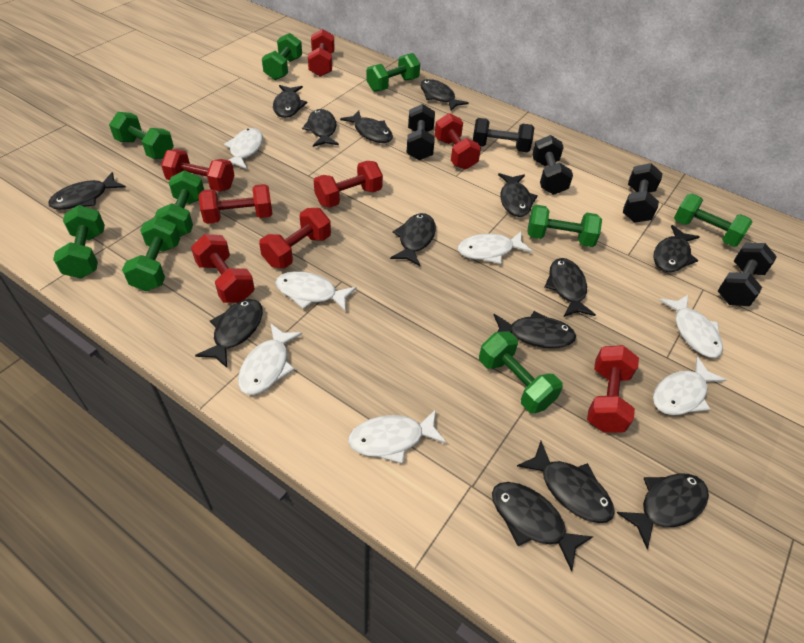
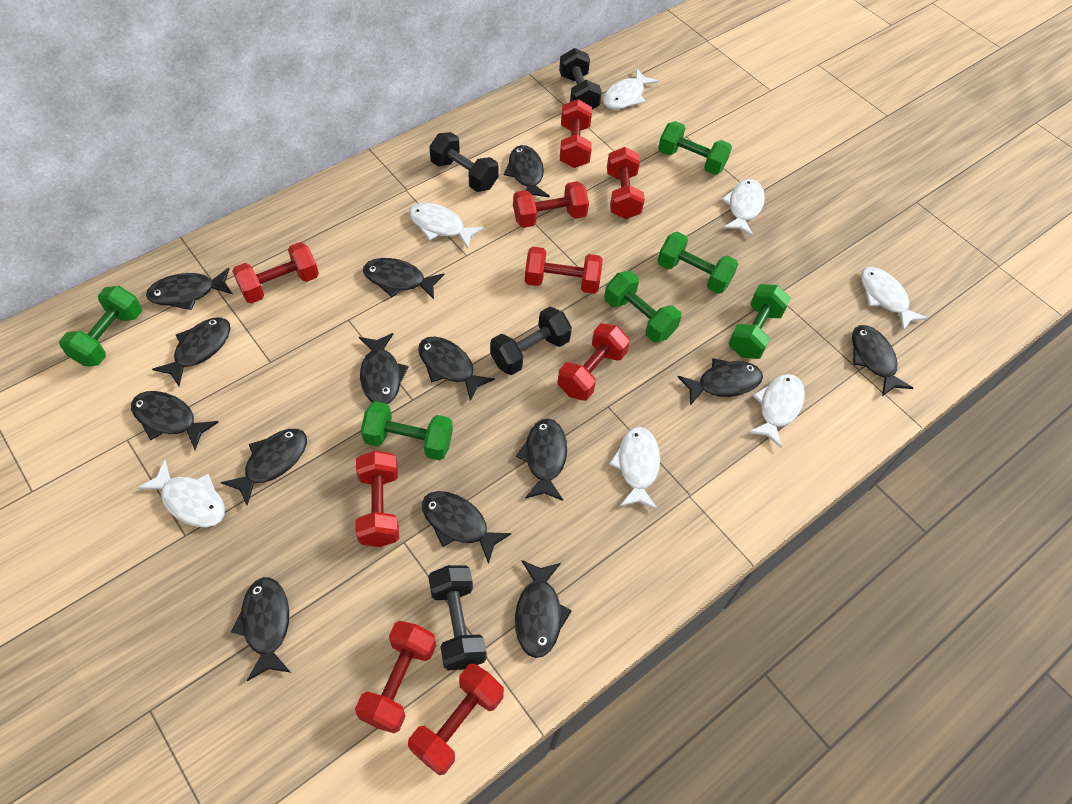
black dumbbell: [406,104,435,160] [473,118,535,152] [532,135,573,195] [623,163,662,223] [718,243,777,306] = 5 -> [428,565,487,670] [429,132,499,192] [490,307,572,375] [559,48,602,110] = 4
green dumbbell: [53,205,105,279] [109,112,174,159] [122,217,180,291] [154,170,204,237] [262,33,302,80] [367,53,420,92] [479,331,563,413] [527,205,602,247] [674,193,752,247] = 9 -> [59,286,142,366] [361,401,453,461] [604,271,682,343] [658,121,732,175] [658,232,738,294] [728,284,791,359] = 6
red dumbbell: [161,149,235,192] [191,234,255,303] [198,184,272,224] [259,208,331,269] [308,29,335,77] [314,161,383,208] [435,113,481,170] [587,345,639,433] = 8 -> [232,242,319,304] [355,450,399,547] [355,621,436,733] [408,664,504,775] [513,181,589,228] [525,247,603,294] [557,323,630,401] [560,99,592,168] [607,147,645,219] = 9

